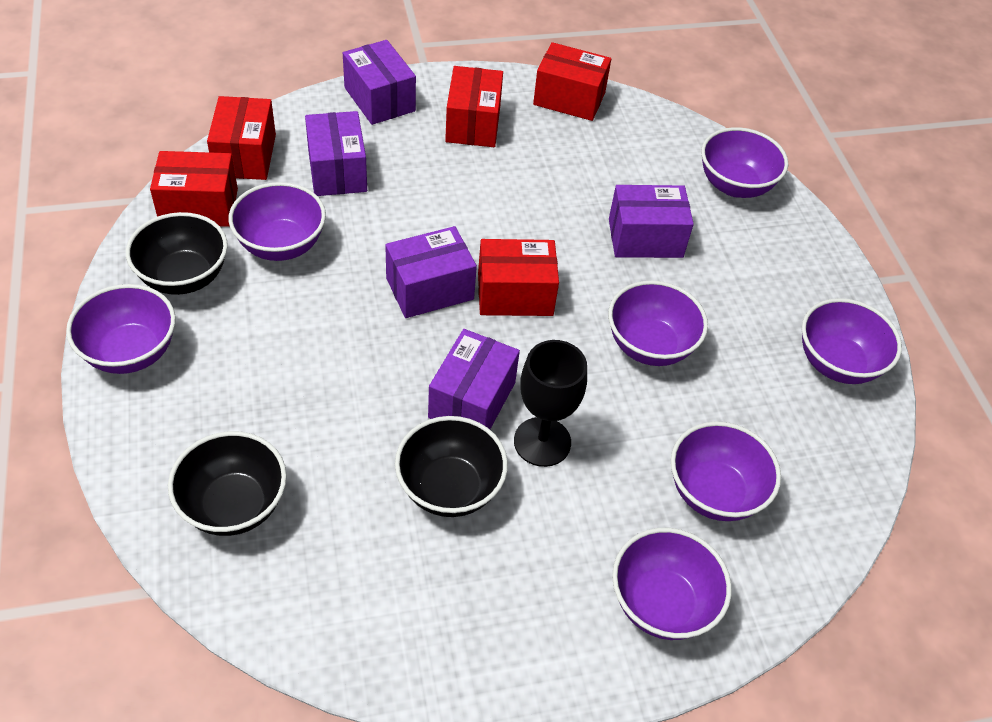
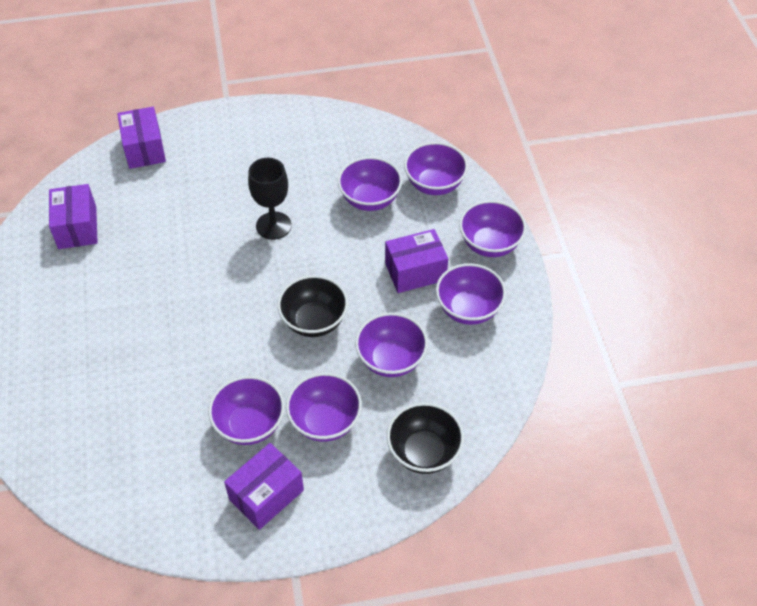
black bowl: [126,212,228,295] [168,431,287,536] [395,416,508,517] = 3 -> [277,275,348,337] [387,402,464,474] = 2
purple box: [305,111,367,196] [343,40,416,125] [385,226,477,318] [428,329,520,429] [609,185,694,258] = 5 -> [49,184,98,249] [117,107,166,169] [224,443,304,530] [385,229,448,293] = 4
red box: [150,151,238,227] [207,96,276,180] [445,66,503,147] [478,239,559,316] [533,42,611,121] = 5 -> none = 0

